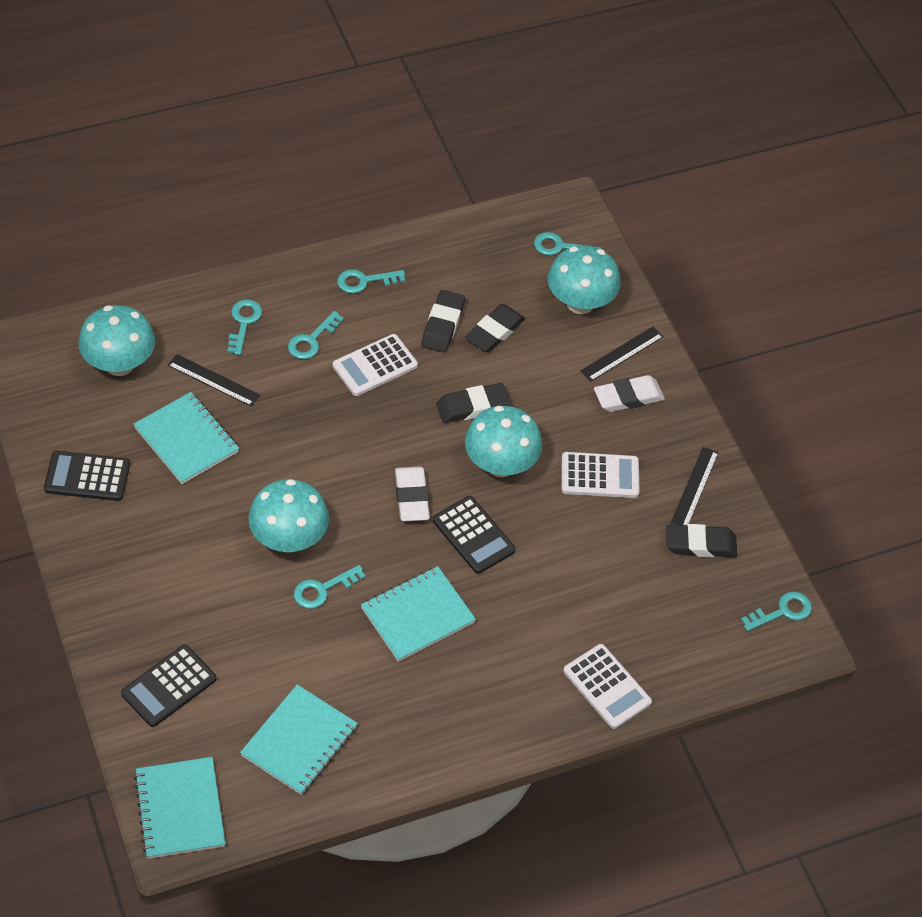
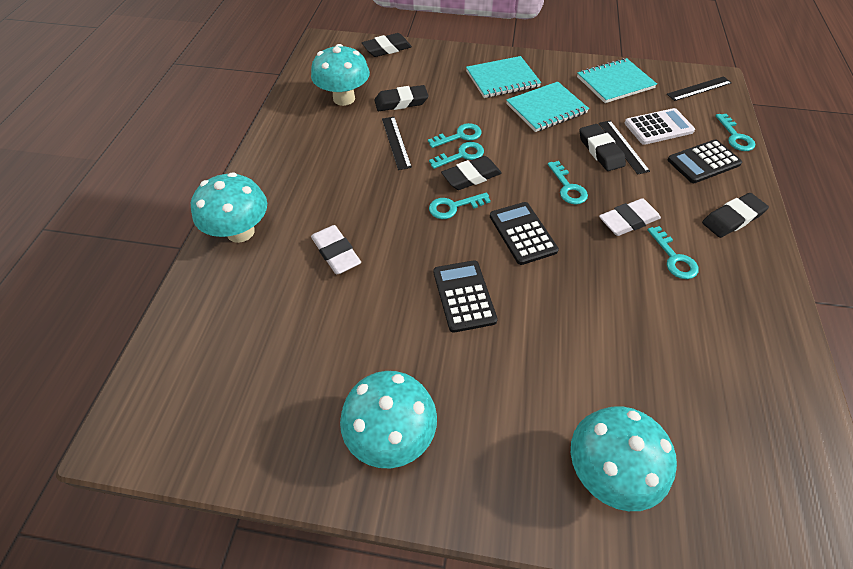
black eraser: [421,290,465,353] [436,383,510,423] [465,304,525,352] [666,524,737,558] = 4 -> [362,33,412,57] [374,85,429,111] [441,156,502,190] [579,124,626,171] [702,193,769,238] = 5
turquoise notebook: [133,392,239,484] [134,757,225,859] [240,684,358,795] [361,566,476,662] = 4 -> [466,56,541,98] [506,82,589,132] [577,58,657,103] = 3
white calculator: [333,334,418,396] [561,452,639,498] [563,644,652,729] = 3 -> [624,108,695,145] = 1

